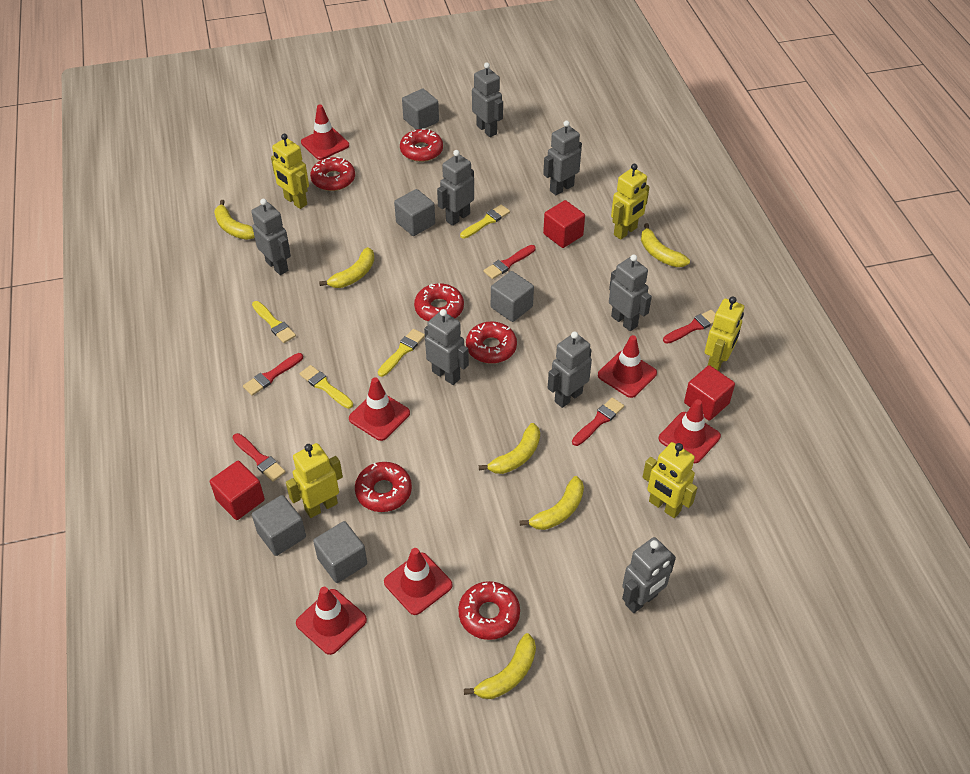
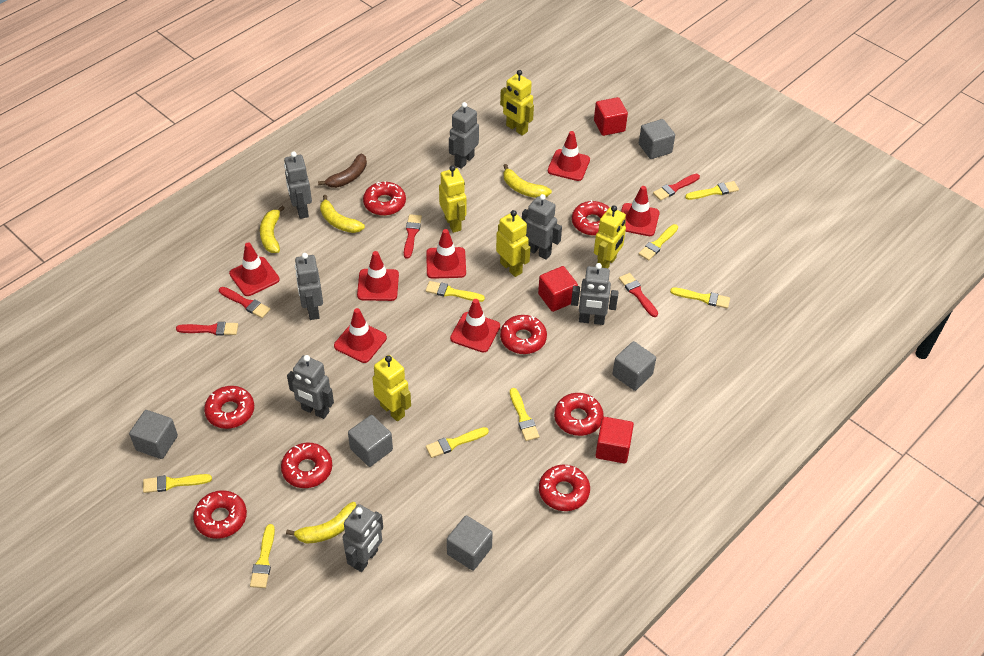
brown banana: none = 0 -> [318,153,367,188] = 1
grey robot: [251,199,291,275] [424,309,469,385] [437,150,474,226] [472,63,503,137] [543,120,582,195] [548,331,592,408] [609,254,652,331] [622,537,676,613] = 8 -> [284,151,312,219] [287,355,334,419] [295,253,323,320] [343,504,383,572] [449,102,479,169] [522,194,562,260] [571,263,618,325] = 7
red donut: [310,157,355,191] [355,462,412,512] [400,128,443,162] [414,283,464,321] [458,581,520,640] [466,321,517,364] = 6 -> [193,490,247,539] [204,386,254,429] [281,443,332,488] [363,181,406,216] [500,315,547,354] [539,465,590,511] [554,393,603,436] [572,200,610,236] = 8
red traffic cone: [296,587,367,655] [301,105,349,160] [349,377,410,441] [384,548,453,615] [598,335,657,398] [659,399,721,463] = 6 -> [229,243,280,296] [334,308,387,363] [357,251,399,301] [426,229,466,279] [450,299,500,353] [548,131,590,181] [621,186,660,236] = 7
yellow banana: [214,200,255,240] [319,247,375,288] [464,633,536,699] [479,423,540,474] [519,476,584,530] [641,223,690,267] = 6 -> [260,206,285,253] [286,502,356,544] [320,195,365,233] [503,164,552,198] = 4
yellow brush: [252,301,296,343] [300,365,353,409] [378,329,425,377] [460,205,510,239] = 4 -> [143,474,212,493] [250,524,275,588] [426,281,485,302] [426,427,489,458] [510,388,539,441] [639,224,678,261] [670,287,730,308] [685,181,739,200] = 8

